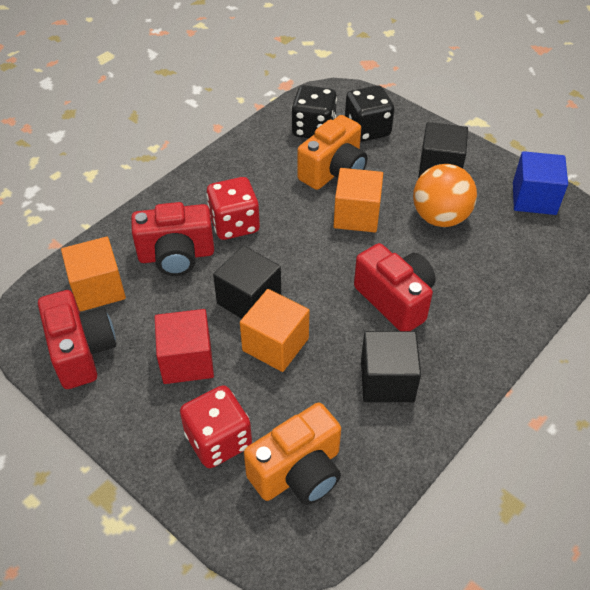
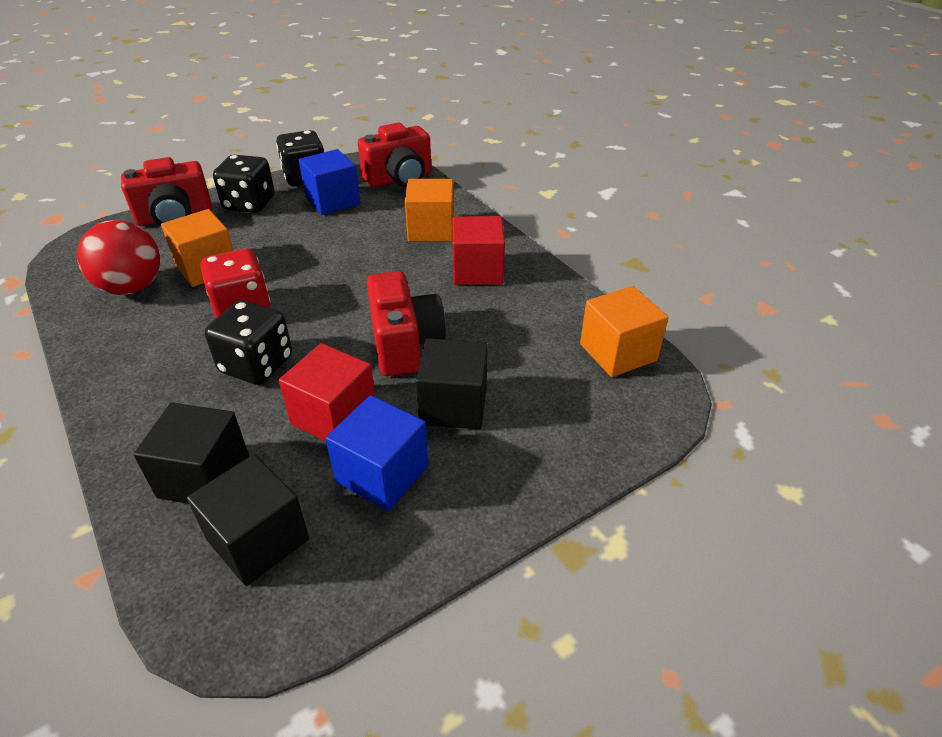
black dice: [291,85,337,138] [345,85,394,142] = 2 -> [205,300,292,385] [213,155,275,213] [276,130,324,186] = 3
blue cube: [513,151,568,215] = 1 -> [299,149,360,215] [326,395,428,511] = 2
orange ball: [413,164,477,227] = 1 -> none = 0
orange camera: [244,403,341,505] [297,115,367,190] = 2 -> none = 0
red ball: none = 0 -> [77,220,160,295] = 1
red cube: [155,309,214,384] = 1 -> [279,343,375,441] [452,216,505,285] = 2
red dice: [180,385,252,468] [206,177,260,240] = 2 -> [200,248,271,318] = 1

